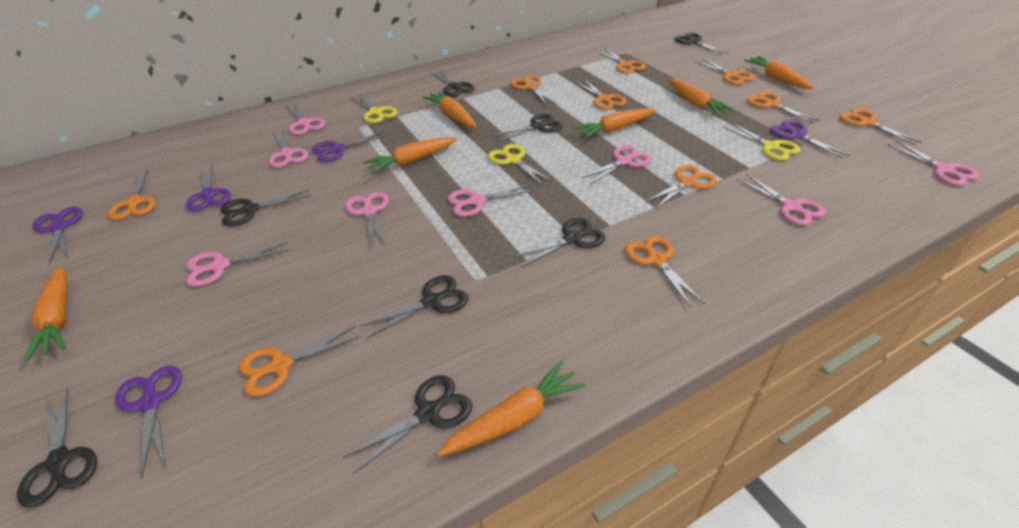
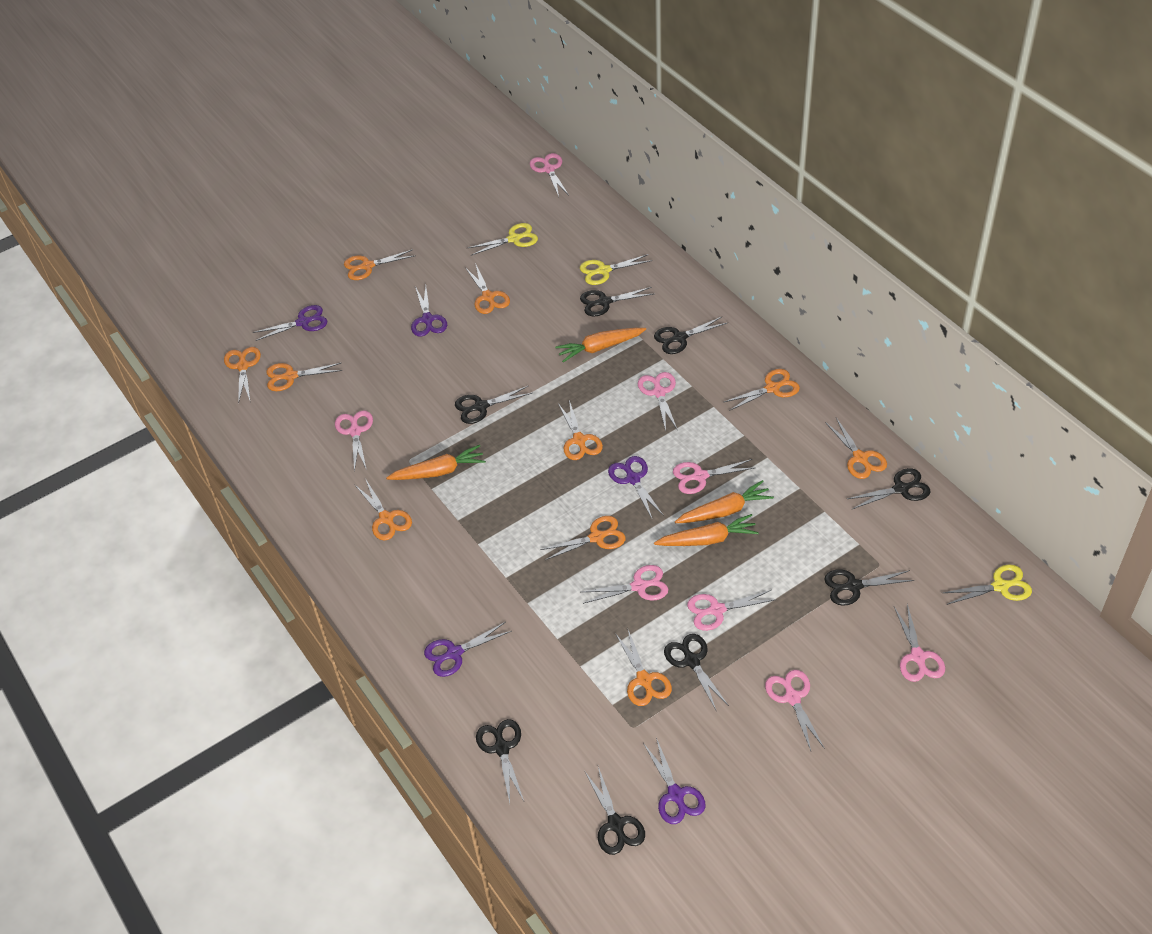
orange carrot: [24,266,67,362] [364,137,457,174] [422,91,477,128] [437,360,586,456] [574,108,655,138] [668,78,735,116] [744,56,814,89] = 7 -> [386,445,486,480] [555,328,646,362] [654,514,759,546] [675,480,774,523] = 4

